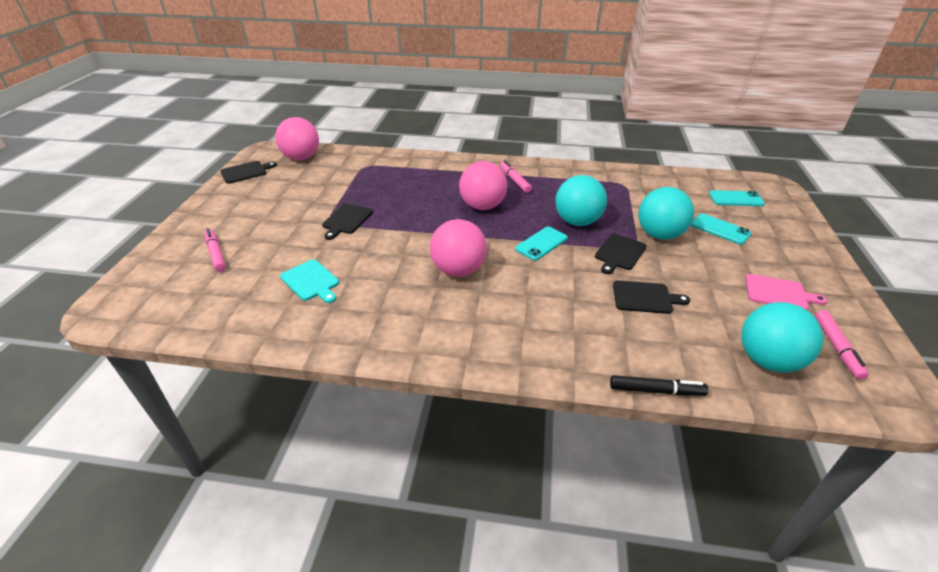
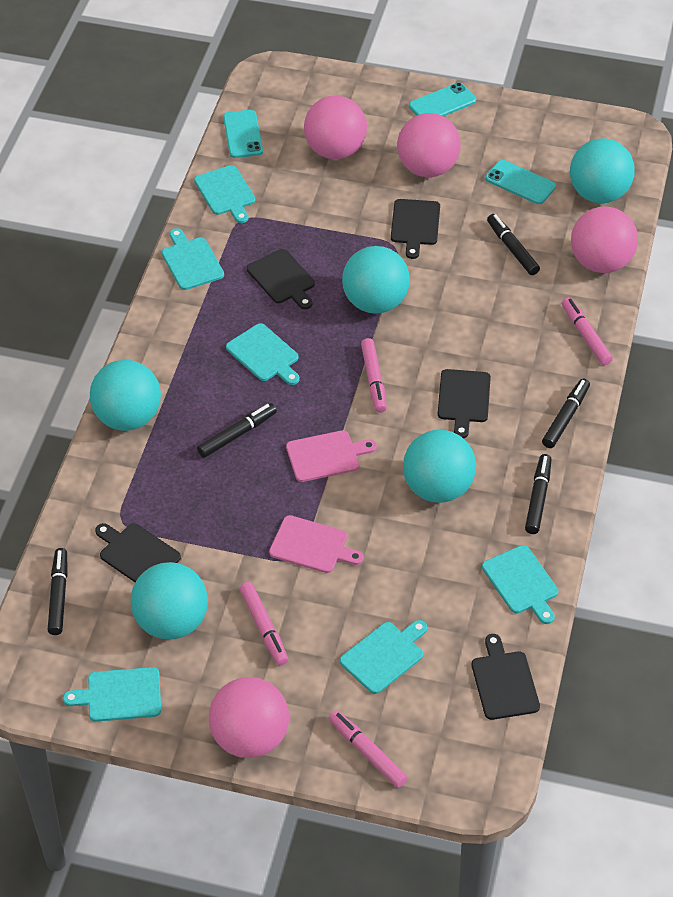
black cutting board: [220,161,277,184] [322,204,373,240] [595,234,646,274] [613,280,690,314] = 4 -> [95,523,181,582] [247,249,315,309] [391,199,440,259] [438,369,491,438] [472,634,540,720] = 5
black marker: [610,375,709,396] = 1 -> [47,548,68,635] [197,403,277,458] [487,214,540,275] [525,454,552,534] [542,379,590,448] = 5
pink ball: [275,117,319,160] [430,219,487,277] [459,161,507,210] = 3 -> [209,677,289,758] [304,96,367,159] [397,113,461,177] [571,206,638,273] = 4
pink cutting board: [745,274,827,310] = 1 -> [269,515,364,573] [286,430,377,482] = 2
pink marker: [204,228,226,272] [500,160,532,193] [815,310,869,380] = 3 -> [239,582,288,666] [329,710,408,788] [361,338,387,413] [562,297,613,365] = 4
turquoise ball: [555,175,607,226] [638,187,694,240] [741,302,823,373] = 3 -> [90,360,161,431] [131,562,208,640] [342,246,410,314] [403,430,476,503] [570,138,635,203] = 5
turquoise cutting board: [280,259,339,303] = 1 -> [63,667,161,722] [162,228,224,290] [194,165,256,223] [226,323,300,385] [340,620,427,694] [482,545,558,624] = 6

